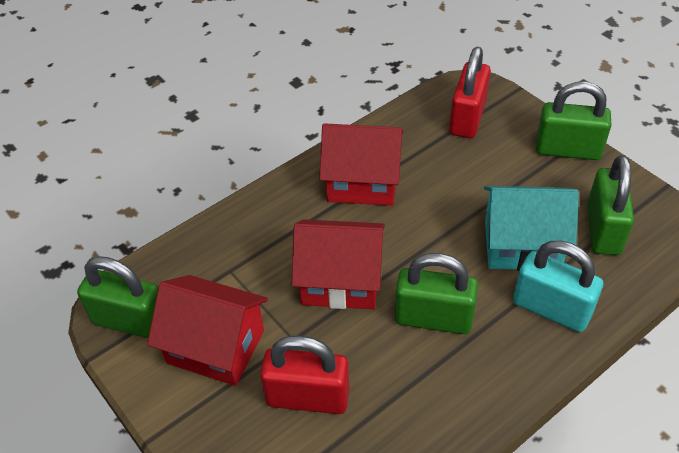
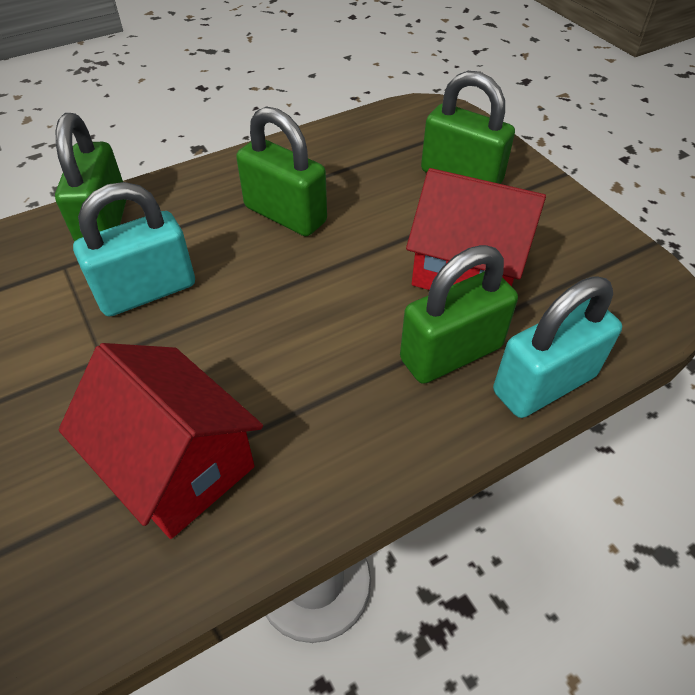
red house: [147,275,268,386] [292,219,385,309] [319,123,403,206] = 3 -> [59,343,263,539] [406,168,546,290] = 2
red padlock: [260,336,349,414] [449,47,491,138] = 2 -> none = 0
turquoise house: [484,186,579,271] = 1 -> none = 0
turquoise padlock: [513,240,603,332] = 1 -> [73,182,195,317] [493,276,622,418] = 2

